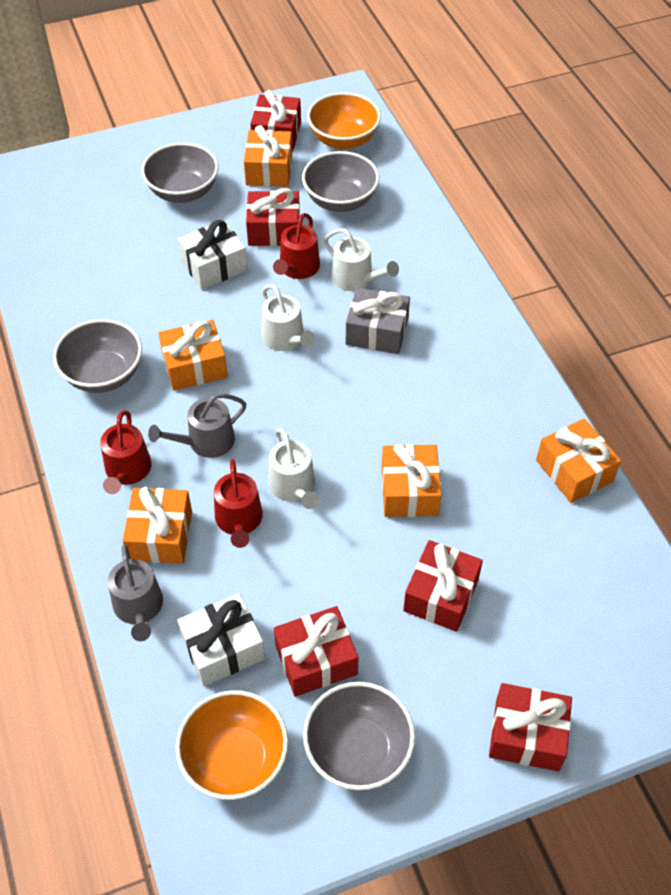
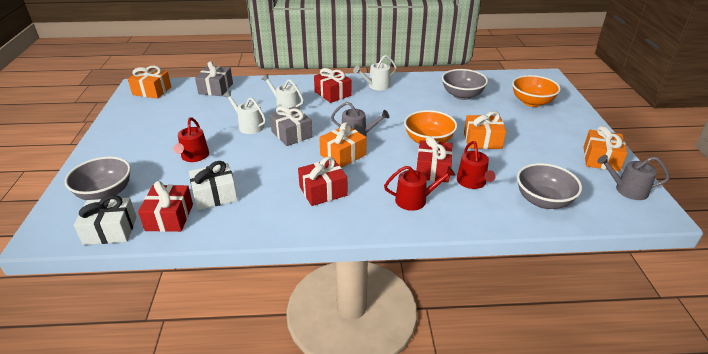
grey bowl: [53,319,142,393] [141,143,219,203] [302,151,379,212] [303,682,415,790] = 4 -> [65,156,131,200] [442,69,488,100] [517,163,582,209] = 3
grey gift: [346,288,410,354] = 1 -> [195,61,233,96] [270,106,312,146] = 2
orange gift: [123,487,192,564] [158,320,228,390] [244,125,292,187] [382,443,442,517] [536,418,621,503] = 5 -> [128,66,171,99] [319,122,367,168] [464,111,506,149] [584,126,627,172] = 4
red gift: [246,188,300,246] [250,90,301,151] [274,606,359,697] [403,540,483,632] [489,683,572,771] = 5 -> [138,181,193,232] [298,156,348,206] [314,68,352,103] [416,136,452,182] = 4

